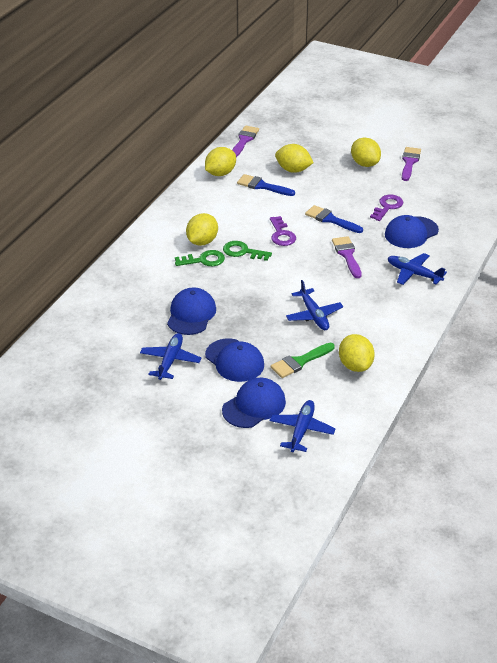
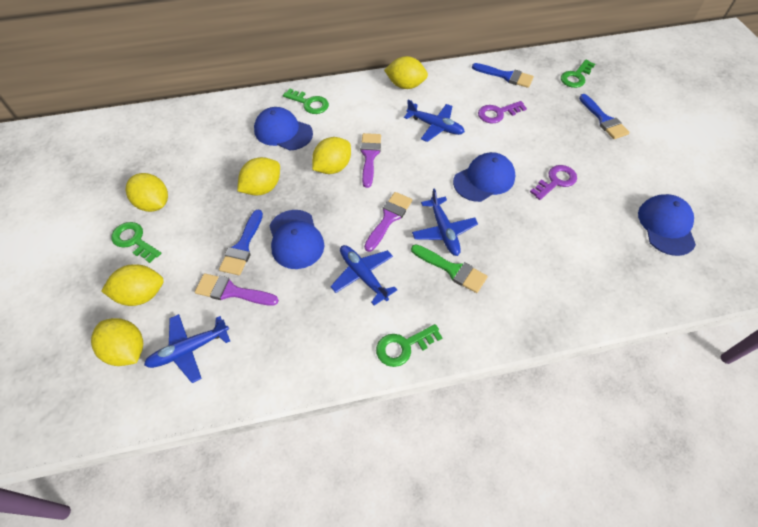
blue brush: [237,174,295,196] [305,205,363,233] = 2 -> [219,210,263,275] [472,63,534,88] [579,94,630,139] = 3
green key: [175,250,225,266] [223,241,272,261] = 2 -> [111,222,161,263] [283,89,329,114] [376,324,443,367] [561,60,595,88] = 4
yellow lemon: [186,213,218,246] [205,147,236,176] [275,144,313,173] [339,334,375,372] [351,138,381,167] = 5 -> [91,318,143,366] [101,264,164,306] [125,173,168,212] [237,157,280,195] [312,137,351,174] [384,56,428,89] = 6

